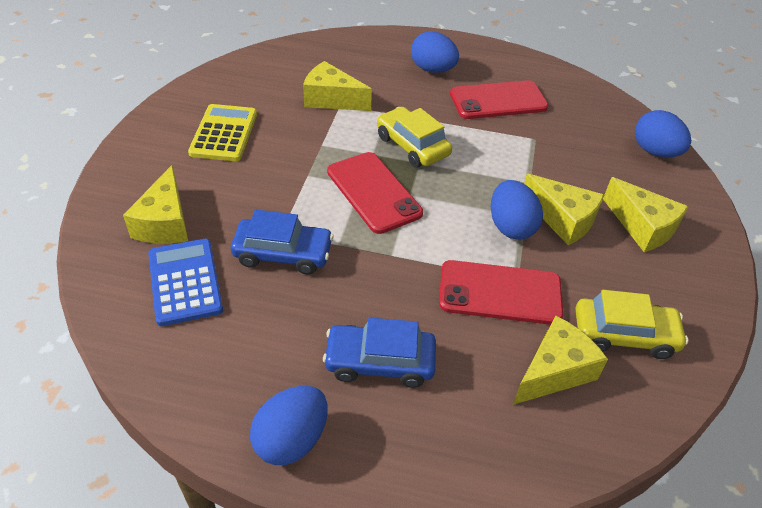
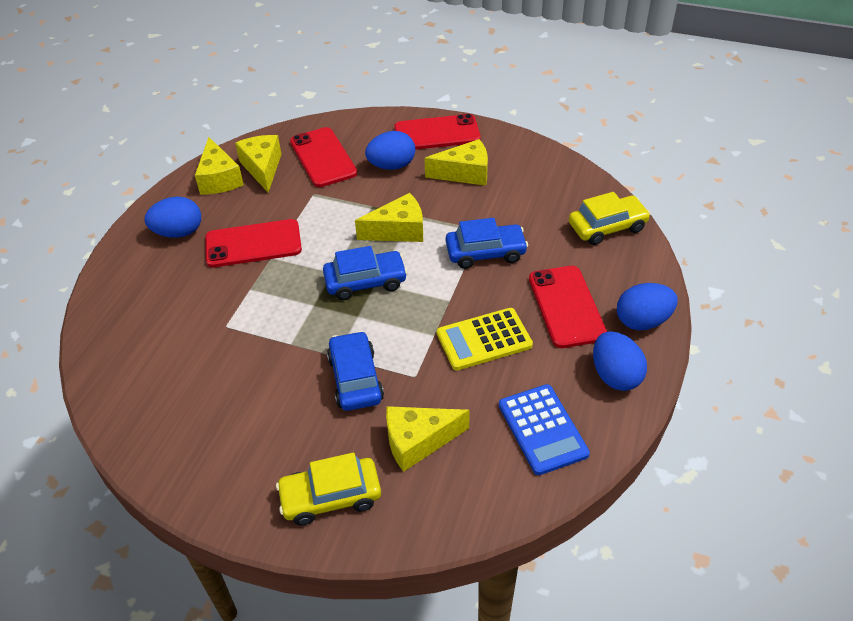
blue car: [231,210,334,275] [323,318,436,388] = 2 -> [323,246,408,300] [327,331,384,411] [446,218,528,269] = 3
red phone: [327,152,423,234] [439,260,563,325] [450,80,549,119] = 3 -> [205,219,302,267] [290,127,357,187] [394,114,481,150] [529,266,607,348] = 4

